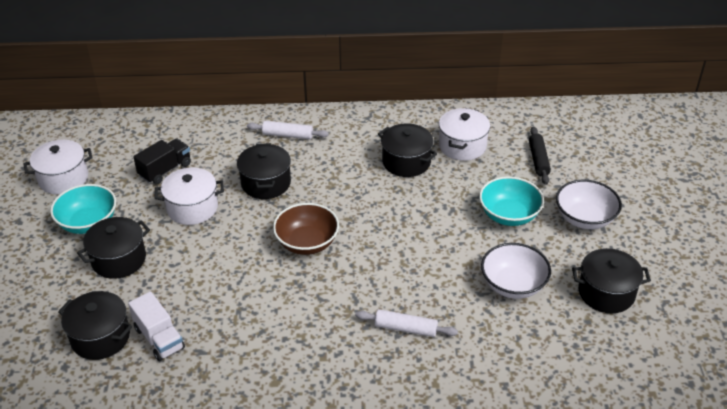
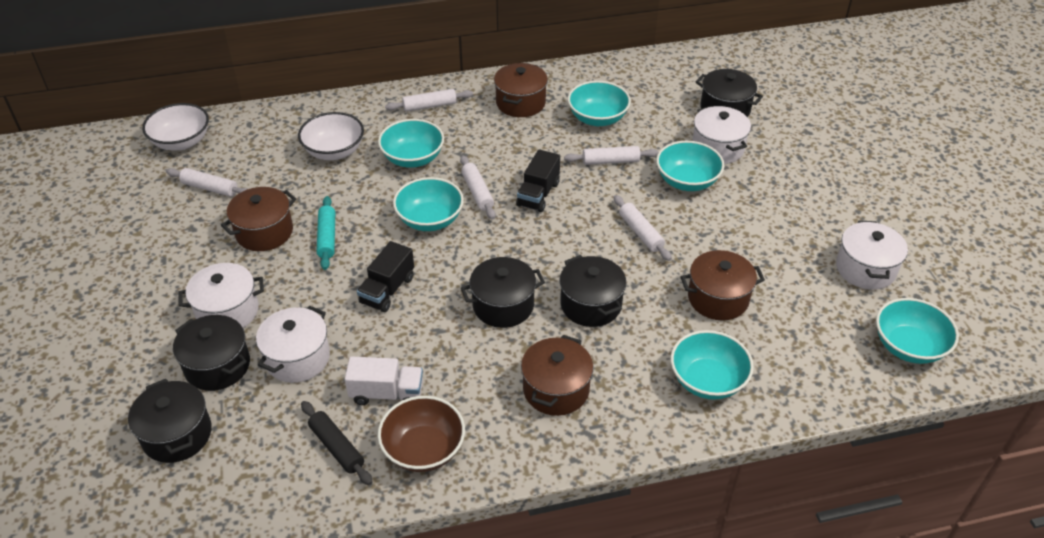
black truck: [133,138,191,184] = 1 -> [357,241,414,312] [516,149,560,212] = 2
brown pot: none = 0 -> [221,187,296,251] [494,63,548,117] [521,335,593,416] [680,250,765,320] = 4
turquoise bowl: [50,184,116,234] [479,176,544,226] = 2 -> [378,119,444,168] [393,177,464,231] [568,81,631,126] [656,141,724,191] [671,330,754,400] [876,298,959,364] = 6
turquoise rolling pin: none = 0 -> [317,196,335,270] = 1
white pot: [23,140,93,194] [155,168,224,225] [439,108,490,161] = 3 -> [178,263,264,328] [256,306,330,383] [692,106,751,164] [836,220,908,290] = 4
white rolling pin: [247,121,329,140] [355,309,458,337] = 2 -> [166,168,247,197] [385,89,473,112] [460,155,496,220] [564,146,659,165] [613,195,672,261] = 5

